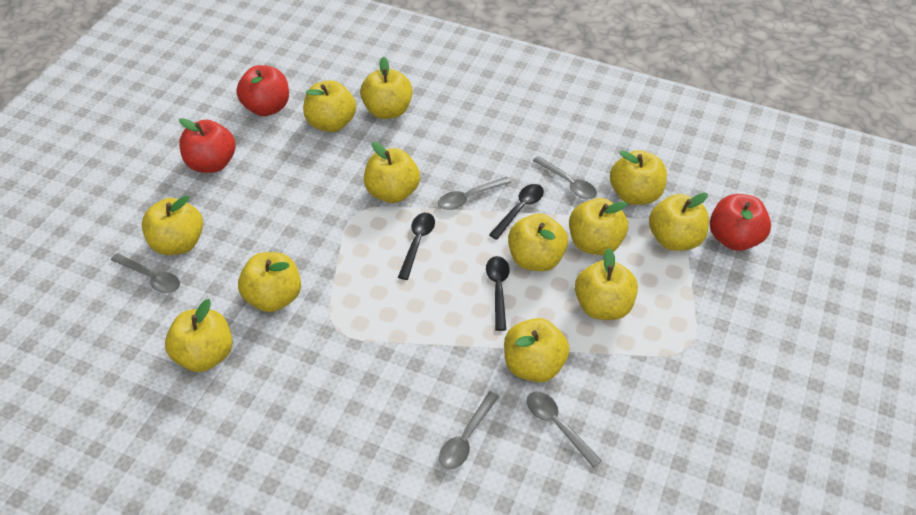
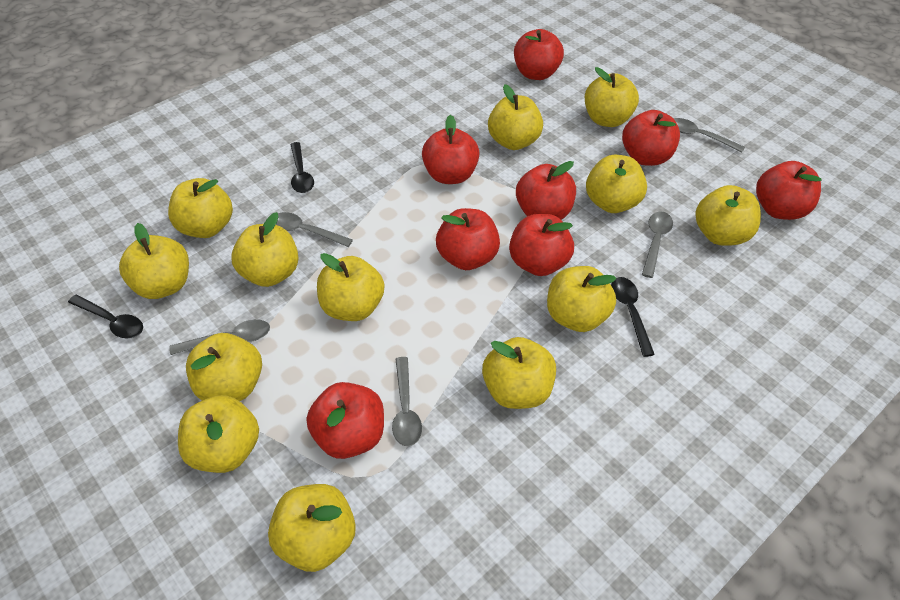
red apple: [179,118,236,173] [236,65,289,116] [710,194,771,251] = 3 -> [307,382,384,459] [422,115,480,184] [436,208,500,270] [509,214,574,276] [514,29,564,80] [516,161,576,220] [622,110,680,166] [756,161,822,220] = 8
yellow apple: [142,196,203,255] [165,299,233,372] [238,252,301,312] [303,80,356,132] [360,57,412,119] [364,142,420,203] [504,318,569,382] [508,214,568,271] [569,198,628,255] [575,248,638,320] [610,150,667,205] [649,193,709,251] = 12 -> [119,223,189,299] [168,178,233,238] [178,395,259,473] [186,333,262,401] [231,212,299,287] [268,484,356,572] [317,253,384,321] [482,337,556,409] [488,84,543,150] [547,266,616,332] [585,67,639,127] [586,155,647,213] [695,185,761,246] = 13

